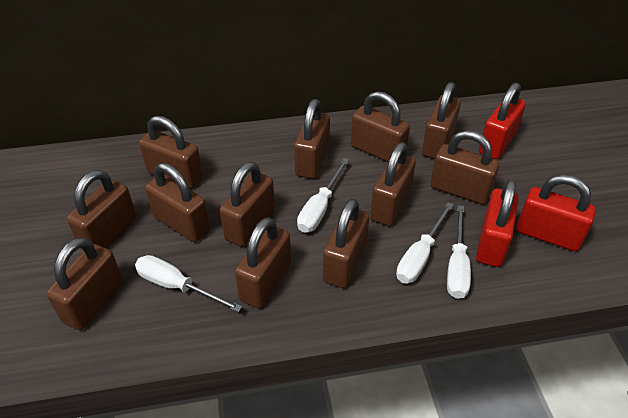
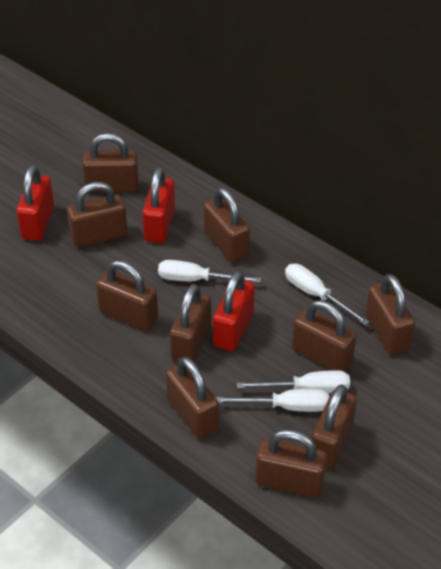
brown padlock: [46,237,123,330] [67,170,136,251] [139,116,203,189] [145,163,210,242] [220,162,275,247] [235,217,291,308] [294,99,330,179] [323,198,369,288] [351,91,410,162] [370,142,416,226] [422,82,461,159] [430,130,499,204] = 12 -> [67,182,127,248] [82,133,139,193] [96,260,158,331] [166,356,219,439] [170,284,211,362] [204,187,250,263] [256,429,327,498] [292,300,356,372] [312,384,357,470] [366,274,415,355] = 10

